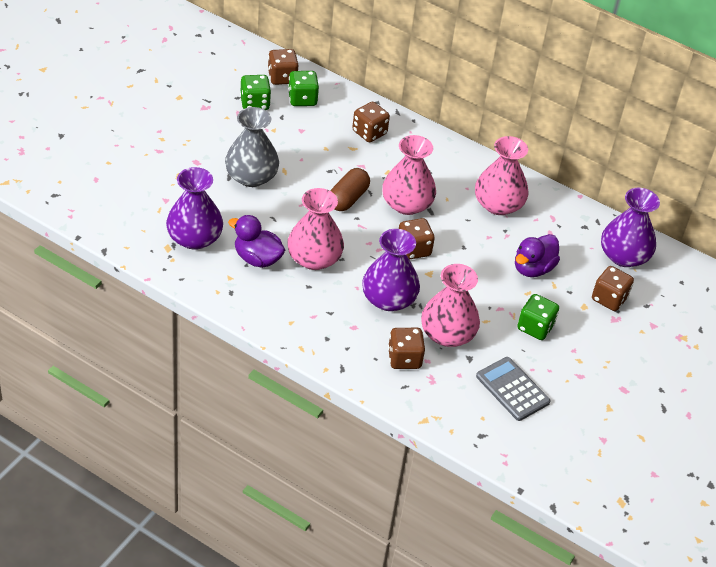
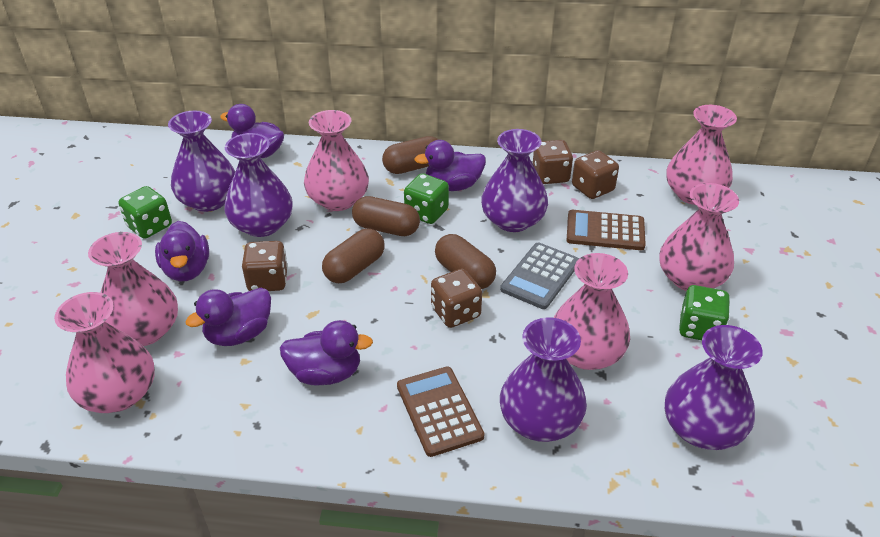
brown calculator: none = 0 -> [397,366,484,457] [567,210,646,250] = 2
brown capsule: [330,168,370,211] = 1 -> [322,229,385,283] [352,196,420,236] [382,136,439,174] [435,234,496,289] = 4
brown dice: [268,49,298,85] [352,102,390,142] [388,328,425,369] [399,218,435,260] [592,266,634,311] = 5 -> [242,241,288,291] [431,269,482,328] [533,140,573,184] [572,150,619,199] = 4
grey vase: [225,107,279,187] = 1 -> none = 0
pink vase: [287,188,344,270] [382,135,436,215] [421,264,480,347] [475,136,529,215] = 4 -> [54,292,155,413] [88,232,178,346] [304,110,369,211] [554,253,630,370] [659,183,739,291] [666,105,737,205] = 6
purple duck: [228,215,285,268] [515,234,560,277] = 2 -> [155,221,209,281] [185,288,271,346] [220,104,284,158] [280,320,373,385] [414,140,486,191] = 5
purple vase: [166,167,223,250] [362,229,420,311] [601,188,660,267] = 3 -> [168,111,235,212] [224,133,293,237] [481,129,548,232] [500,317,587,442] [665,325,763,450] = 5

